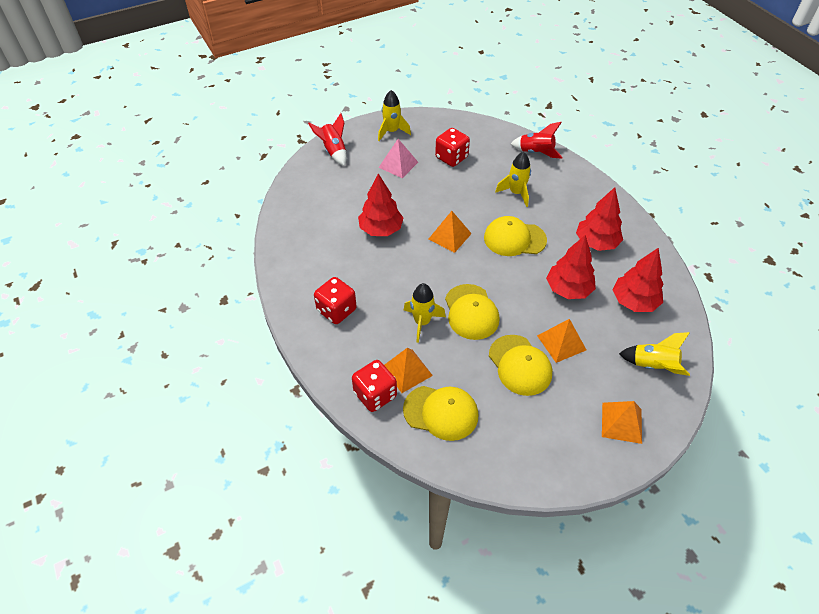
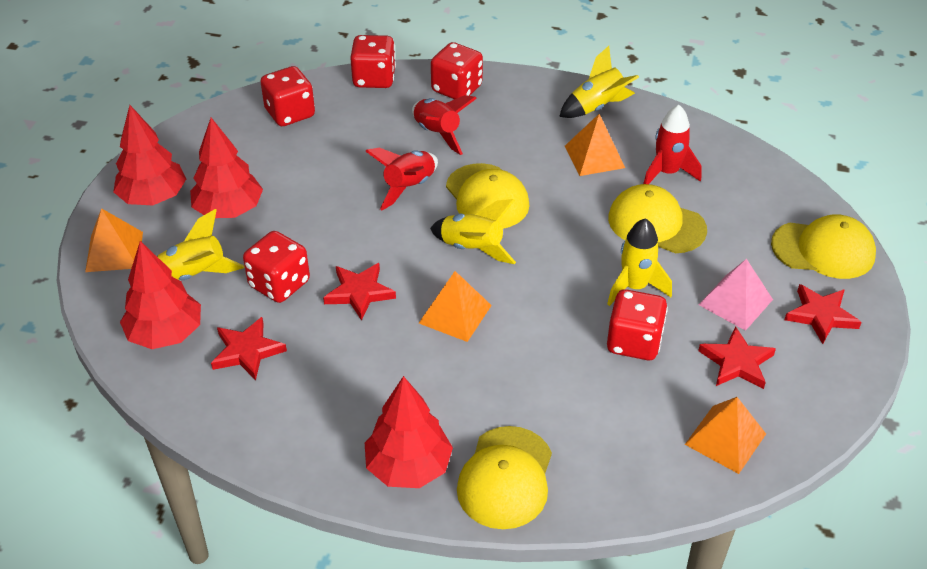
red dice: [314,277,357,324] [352,360,397,412] [435,128,470,167] = 3 -> [243,231,310,303] [260,66,315,126] [350,35,396,88] [431,42,483,99] [607,289,668,360] = 5
red rocket: [308,113,347,166] [511,122,563,158] = 2 -> [365,148,438,210] [412,95,477,155] [643,105,702,184] = 3
red star: none = 0 -> [211,317,287,380] [323,263,396,321] [698,326,776,389] [785,284,862,344] = 4

